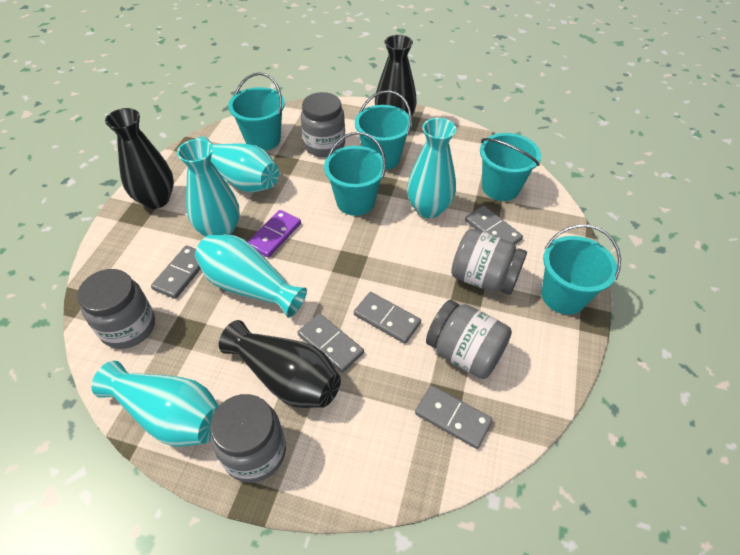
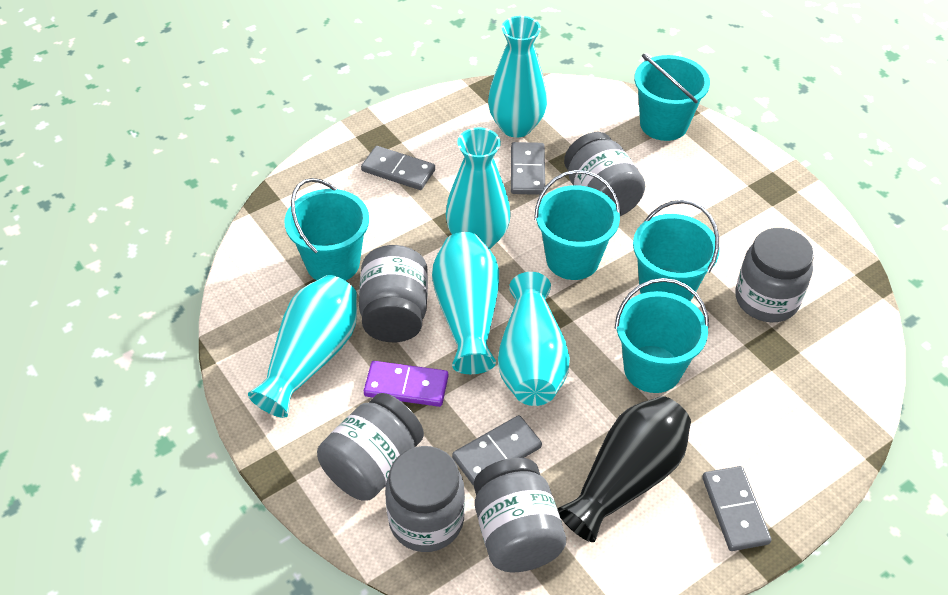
black vase: [105,108,174,209] [219,320,341,408] [375,35,417,115] = 3 -> [558,396,691,542] = 1
grey domino: [151,245,201,299] [298,313,364,373] [354,292,421,344] [415,385,493,449] [465,206,523,244] = 5 -> [361,146,435,190] [452,415,542,486] [511,142,545,195] [702,466,771,551] = 4
grey jar: [77,269,155,349] [210,394,286,483] [301,92,345,157] [426,300,512,379] [451,229,527,295] = 5 -> [317,393,424,501] [359,245,428,342] [385,446,465,552] [474,458,566,572] [564,132,645,216] [735,228,814,322] = 6

